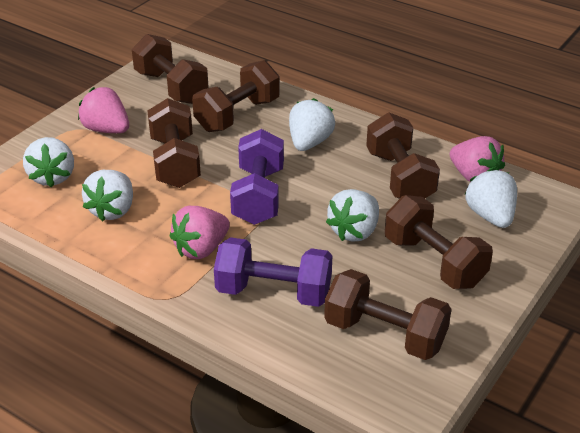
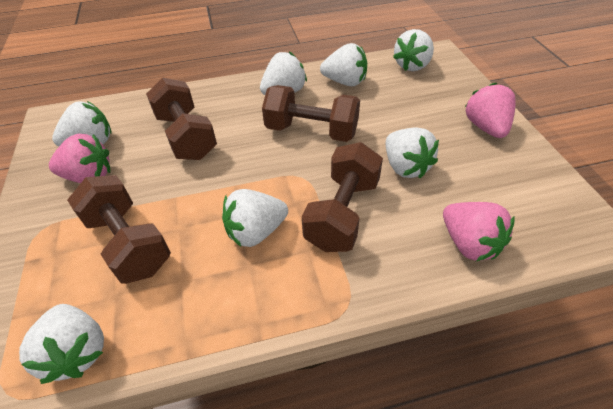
brown dumbbell: [132,34,209,104] [148,98,201,188] [192,60,280,132] [324,269,451,360] [366,113,440,199] [385,195,493,289] = 6 -> [67,175,171,284] [146,77,217,160] [262,85,360,142] [302,142,383,252] = 4
purple dumbbell: [214,237,332,307] [230,129,284,225] = 2 -> none = 0
white strawberry: [23,137,74,188] [82,170,133,222] [289,98,335,151] [326,189,379,241] [465,168,517,228] = 5 -> [19,304,104,384] [52,101,112,147] [222,189,288,247] [260,52,307,95] [320,43,367,86] [386,127,439,178] [393,29,434,71] = 7

